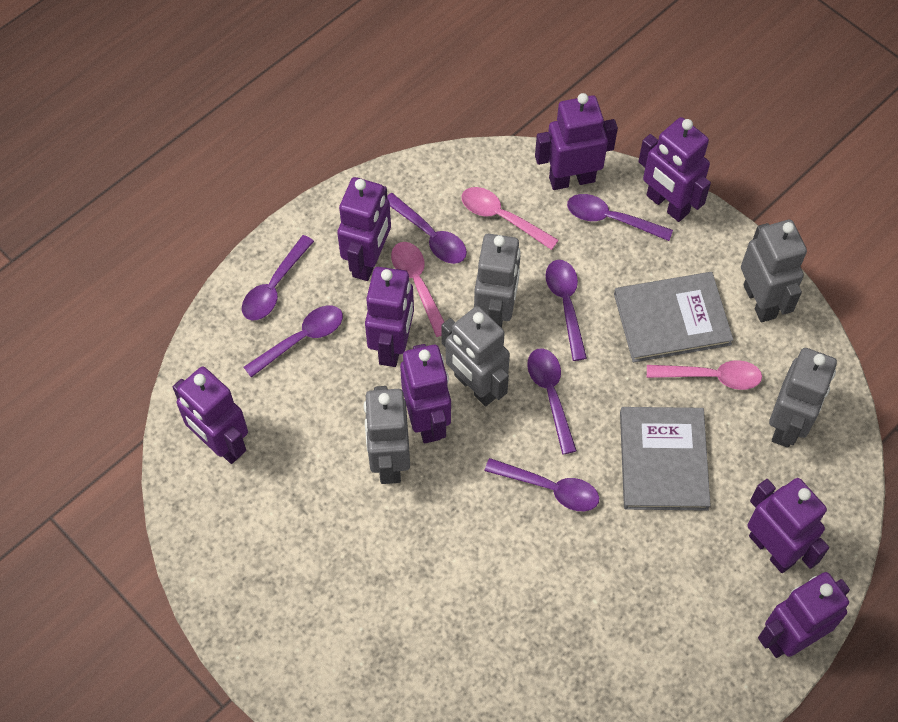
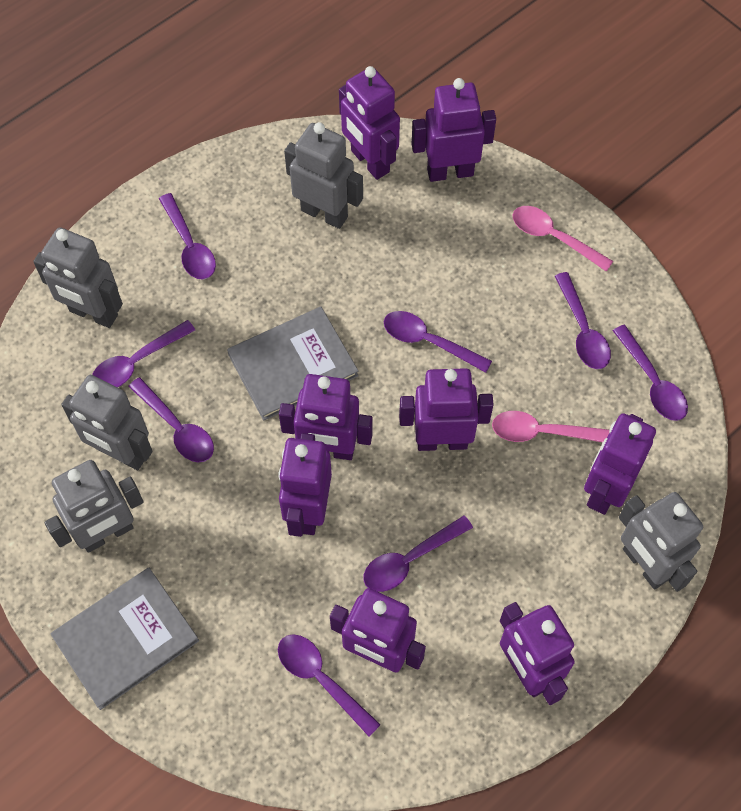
pink spoon: [391,242,444,337] [462,187,558,250] [647,360,762,390] = 3 -> [492,411,609,442] [512,206,613,272] = 2
purple spoon: [242,235,314,321] [244,306,343,377] [387,193,467,264] [484,458,599,511] [527,349,577,454] [546,260,587,361] [567,194,673,241] = 7 -> [92,320,195,388] [128,377,214,462] [159,193,216,280] [278,634,381,737] [363,516,473,592] [384,311,492,373] [555,272,611,369] [613,325,688,421] = 8

